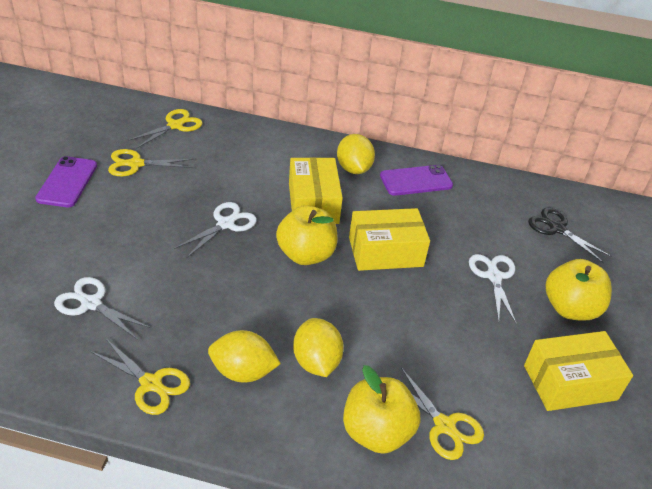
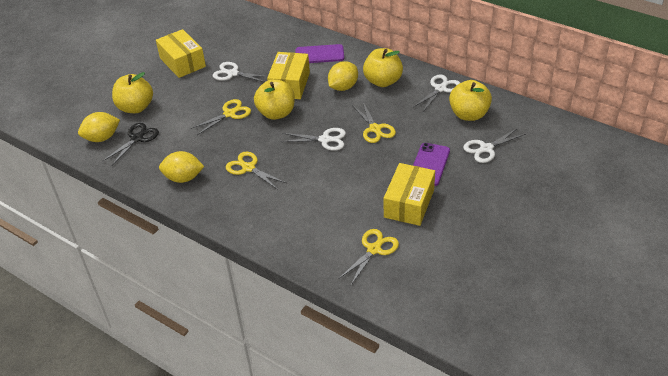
white scissors: [54,277,151,340] [174,202,257,258] [469,254,517,325] = 3 -> [213,62,268,82] [281,128,346,151] [413,75,460,112] [463,128,526,163] = 4
yellow apple: [276,205,338,265] [343,365,420,454] [546,259,612,321] = 3 -> [112,72,153,113] [254,79,295,120] [363,48,403,87] [449,80,492,121] = 4

